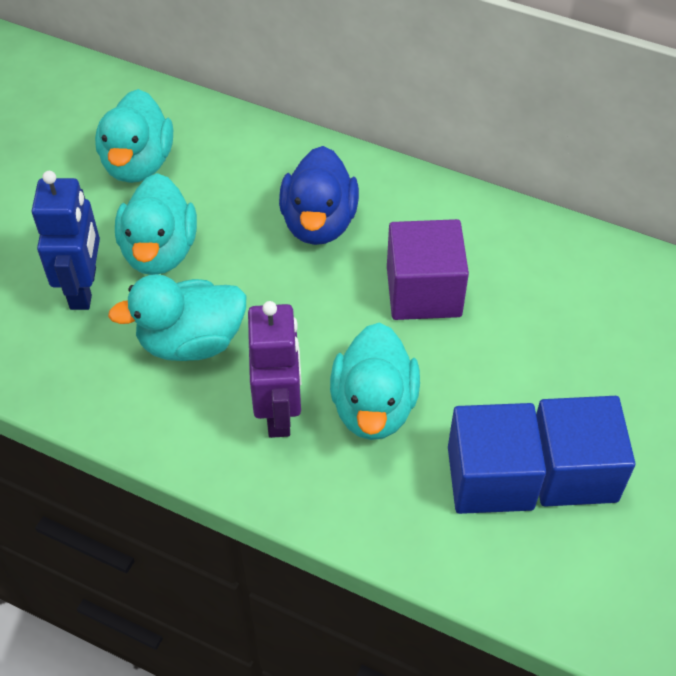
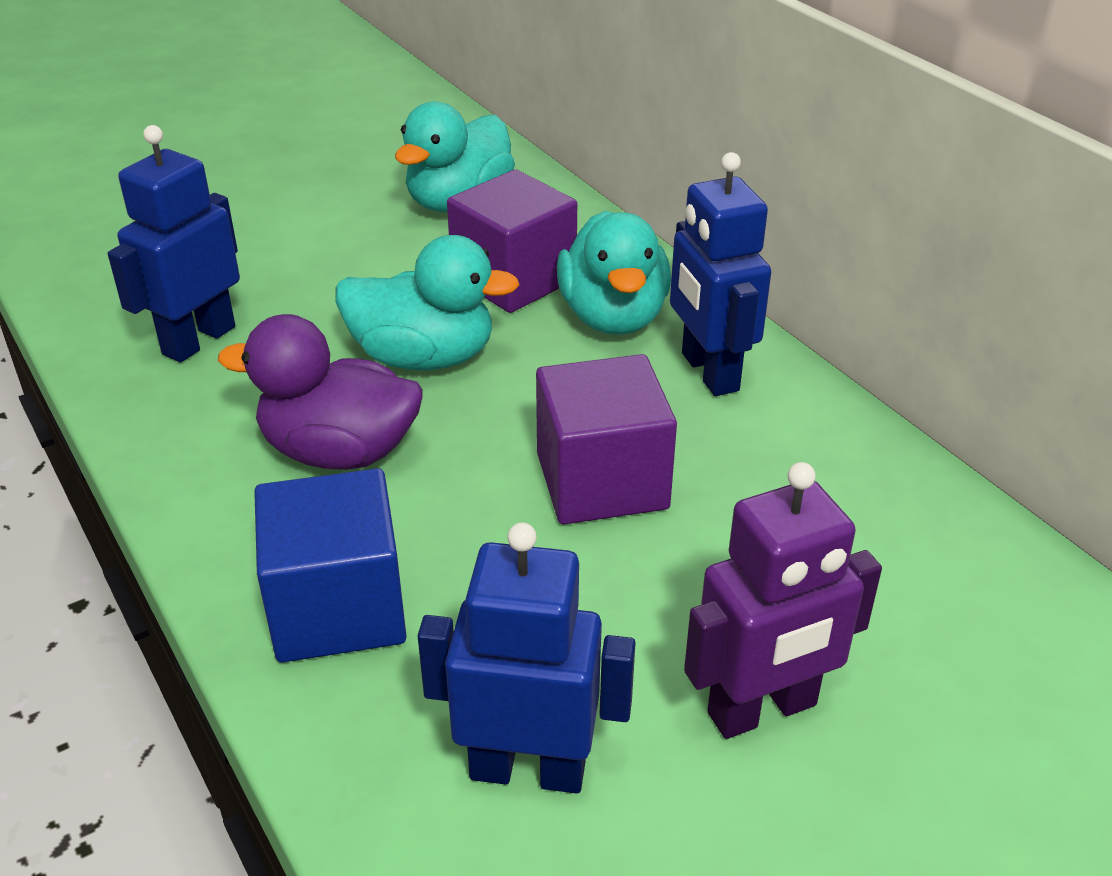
blue cube: [448,403,546,514] [536,396,635,507] = 2 -> [254,468,407,663] = 1
blue duck: [279,146,359,245] = 1 -> none = 0
blue robot: [32,171,100,310] = 1 -> [108,125,240,363] [418,523,636,793] [670,152,771,396] = 3
purple cube: [387,219,469,320] = 1 -> [447,169,577,313] [536,354,677,524] = 2
purple duck: none = 0 -> [218,314,423,470] = 1
turquoise duck: [95,89,173,183] [108,274,246,361] [115,173,197,275] [330,323,420,440] = 4 -> [335,235,519,370] [395,101,515,212] [557,211,671,335] = 3

